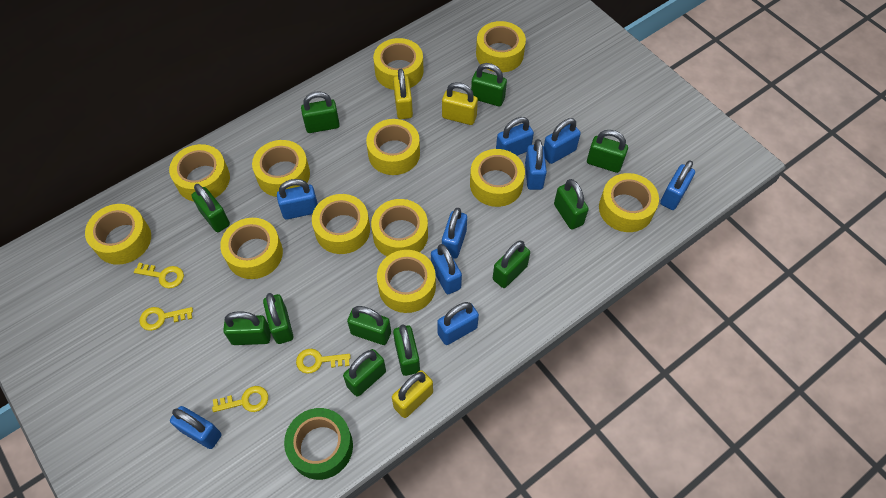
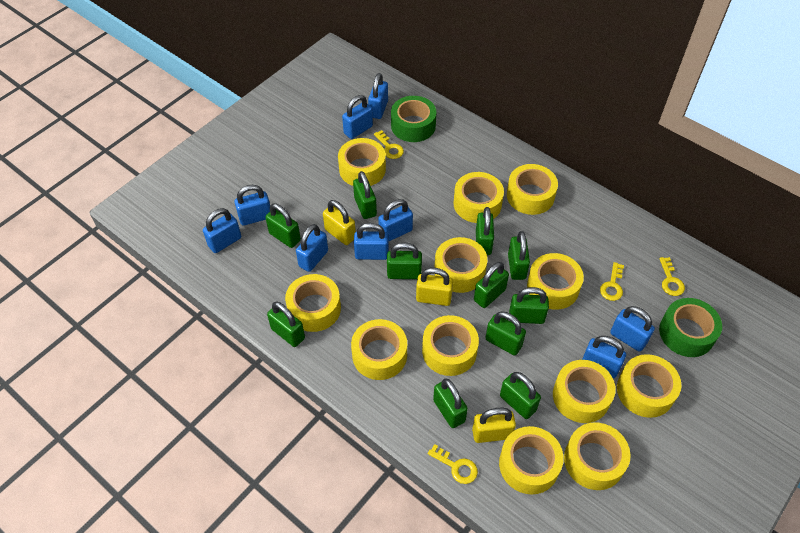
green tape: [284,408,353,480] = 1 -> [391,96,436,142] [659,298,722,357] = 2

